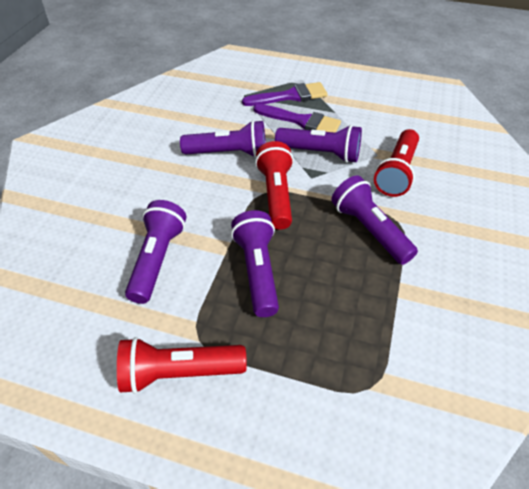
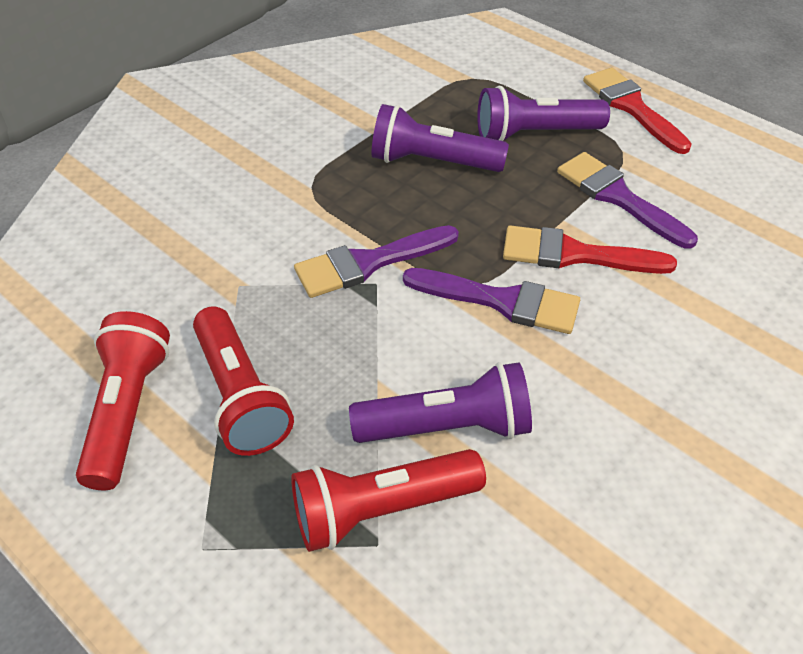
purple brush: [242,82,328,106] [253,104,341,133] = 2 -> [294,225,459,298] [403,268,580,334] [557,152,698,249] = 3
purple flashlight: [125,200,186,304] [180,120,266,158] [231,210,279,317] [275,125,362,163] [331,175,418,265] = 5 -> [349,362,532,443] [371,104,509,172] [477,86,610,141] = 3
red brush: none = 0 -> [503,225,677,274] [583,67,692,154] = 2

